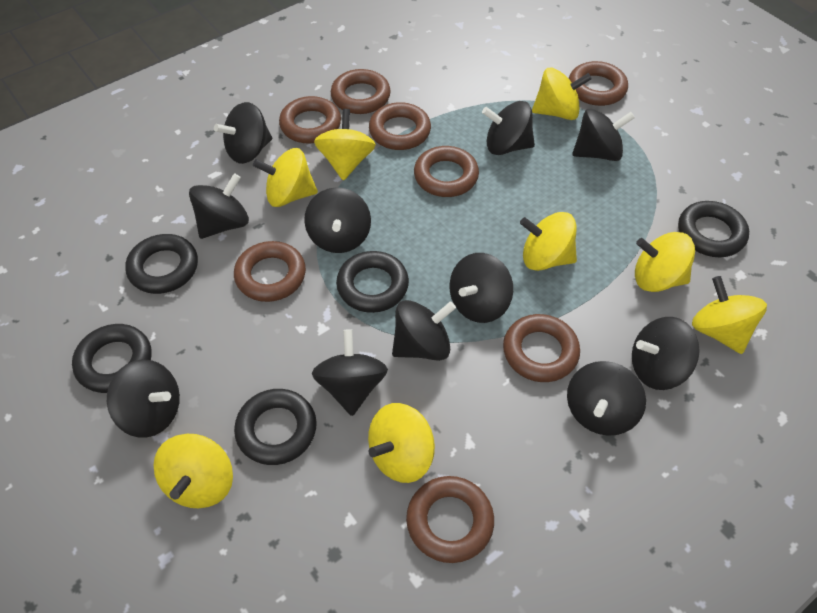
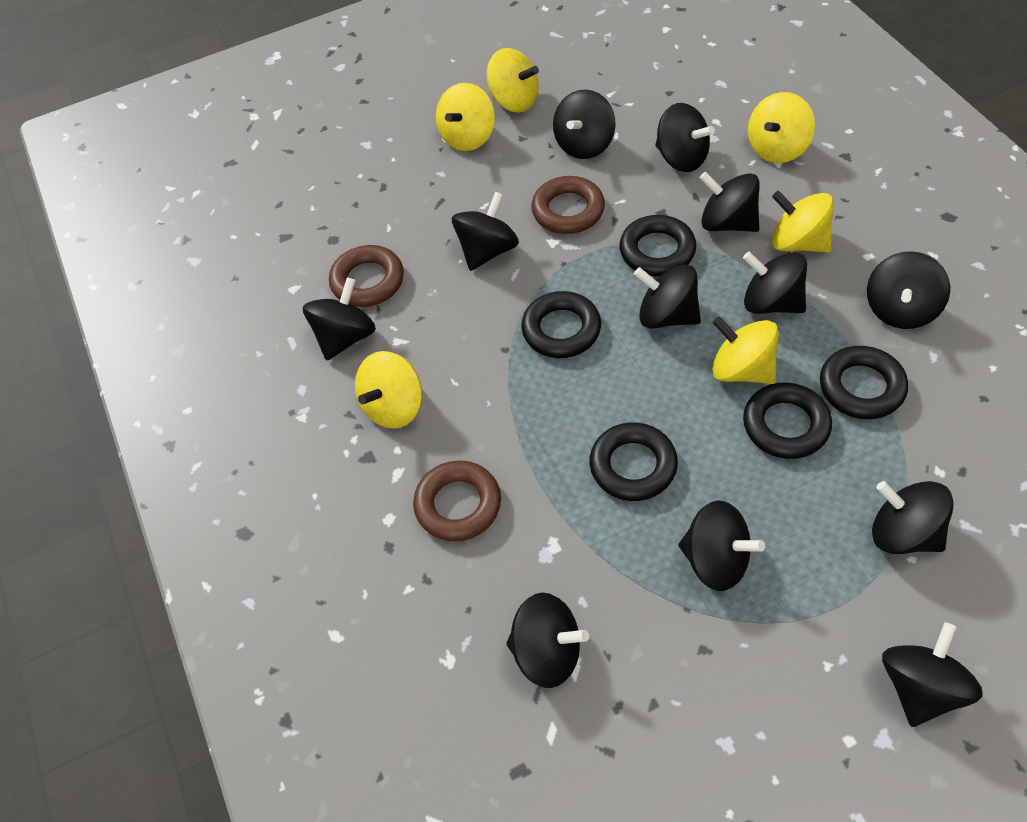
black spinning top: [107,359,180,438] [189,173,249,239] [214,102,272,164] [304,187,371,253] [312,329,388,416] [392,300,456,361] [449,253,513,323] [482,101,535,155] [567,361,646,436] [572,108,635,161] [632,317,700,390] = 11 -> [303,277,376,360] [452,192,519,271] [507,593,589,688] [553,90,615,159] [634,264,701,329] [655,103,715,172] [678,500,765,591] [700,172,760,232] [743,252,807,314] [867,251,950,329] [872,481,954,554] [882,622,983,727] = 12
brown ring: [234,241,306,302] [279,96,341,143] [331,69,391,114] [369,102,431,150] [406,476,494,563] [414,146,479,197] [503,314,580,382] [568,61,628,106] = 8 -> [329,245,404,307] [413,460,501,541] [531,176,605,234] = 3
yellow spinning top: [153,434,233,508] [253,148,318,207] [314,109,376,181] [368,403,435,483] [520,212,577,271] [532,67,592,120] [635,232,695,292] [692,276,767,354] = 8 -> [355,351,422,429] [436,83,495,151] [487,48,539,113] [712,316,779,384] [748,92,815,163] [772,191,834,252] = 6

